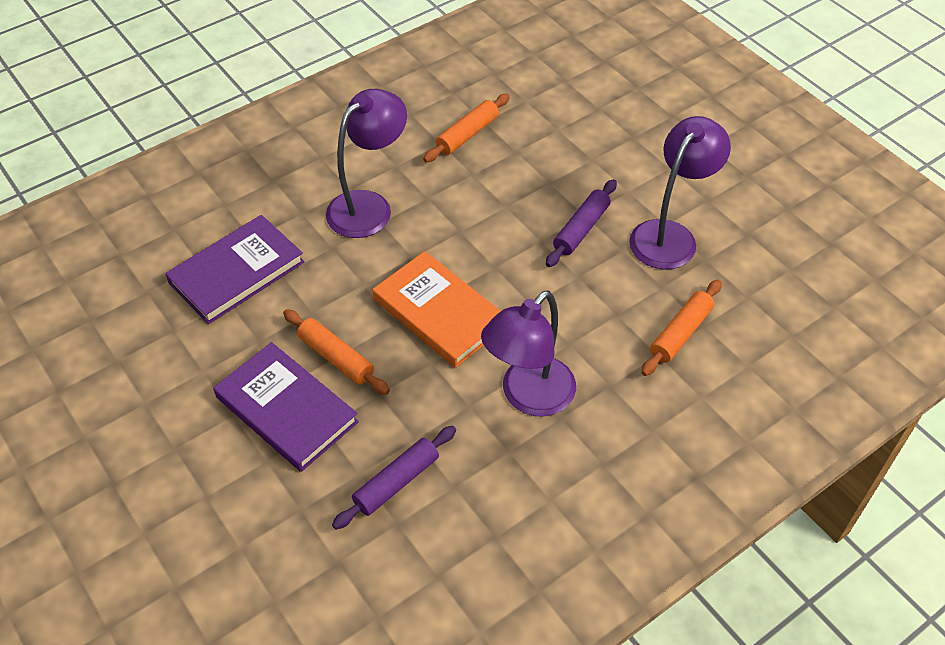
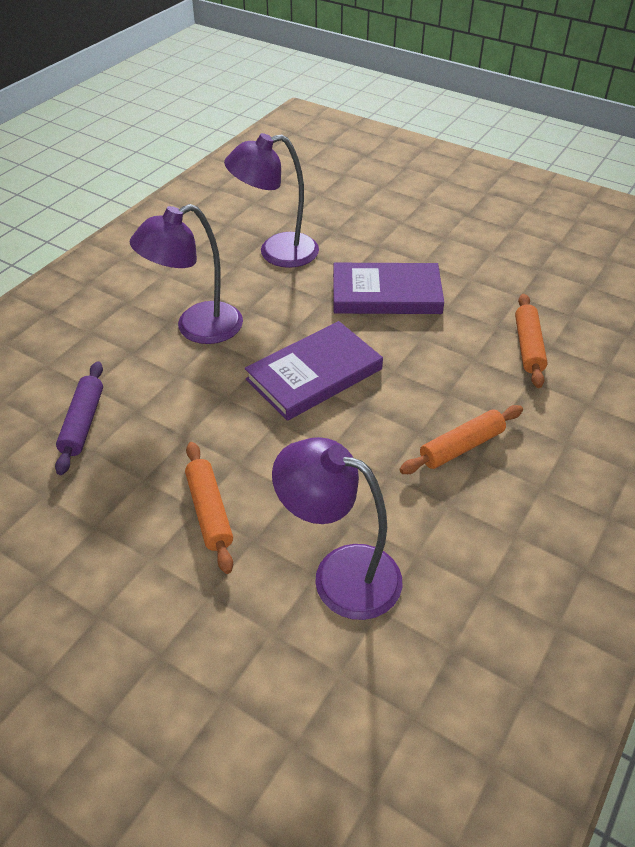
orange book: [372,251,501,368] = 1 -> none = 0
purple rolling pin: [332,426,456,530] [546,179,617,267] = 2 -> [55,361,103,475] = 1

